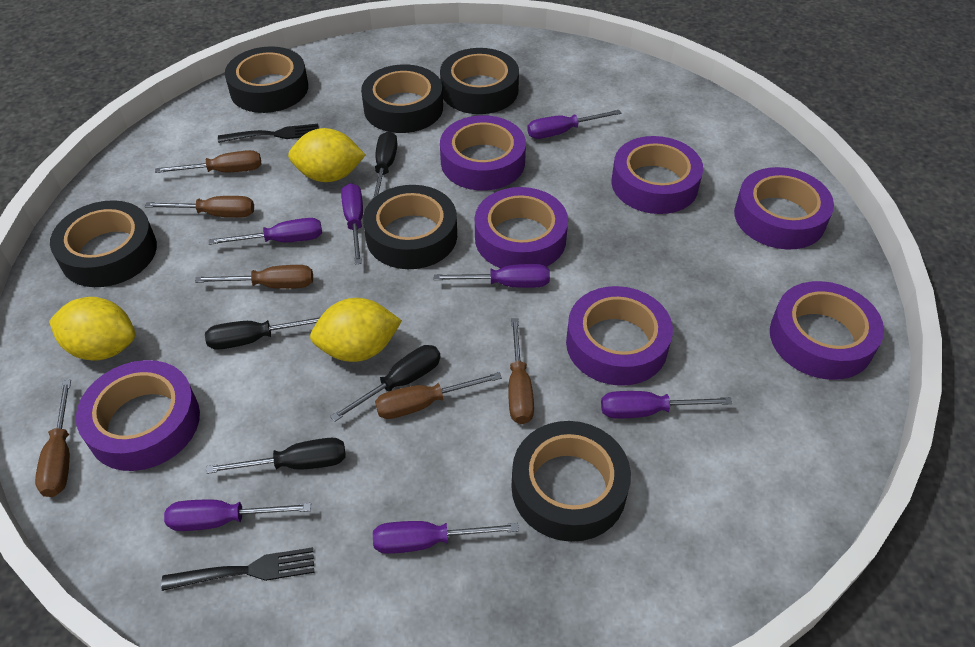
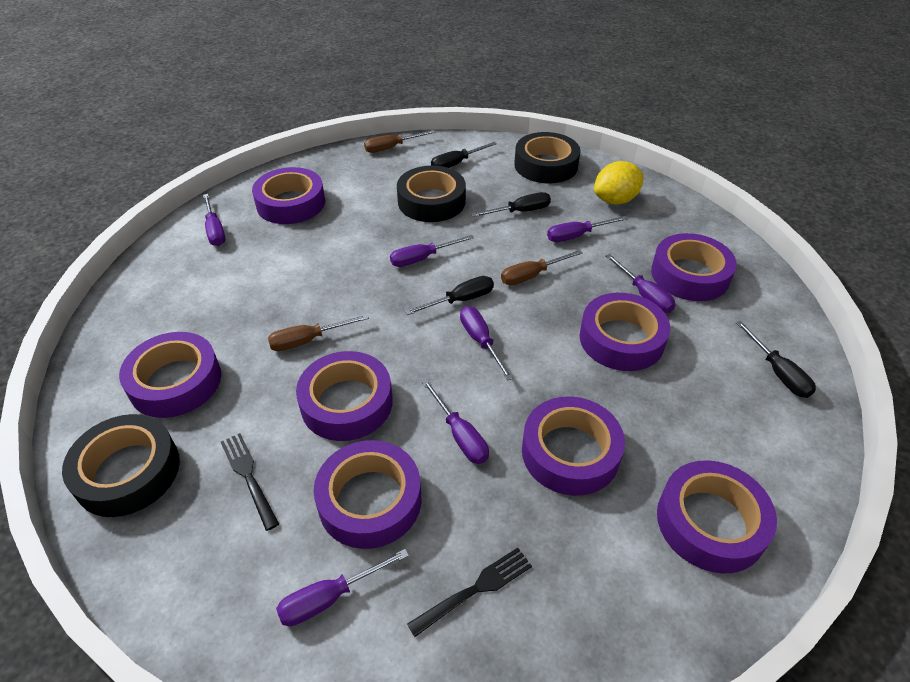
black tape: [50,200,157,287] [225,46,308,113] [361,64,443,133] [363,185,457,269] [440,48,519,114] [511,421,631,542] = 6 -> [62,414,180,517] [397,166,466,222] [514,132,581,183] = 3
brown screwdriver: [35,380,71,497] [145,196,254,218] [155,150,261,173] [195,265,313,289] [375,372,502,419] [508,318,534,424] = 6 -> [268,314,369,351] [364,130,435,153] [501,250,583,285] = 3
purple tape: [76,360,200,471] [440,115,526,191] [475,187,568,268] [566,286,673,386] [611,136,703,214] [734,167,834,250] [770,281,884,380] = 7 -> [119,332,221,418] [252,167,325,224] [296,351,393,441] [314,440,421,549] [522,396,625,496] [579,293,670,371] [651,233,737,301] [657,460,777,574] = 8
yellow lemon: [49,297,135,361] [288,128,365,182] [310,298,402,362] = 3 -> [594,161,644,205] = 1

